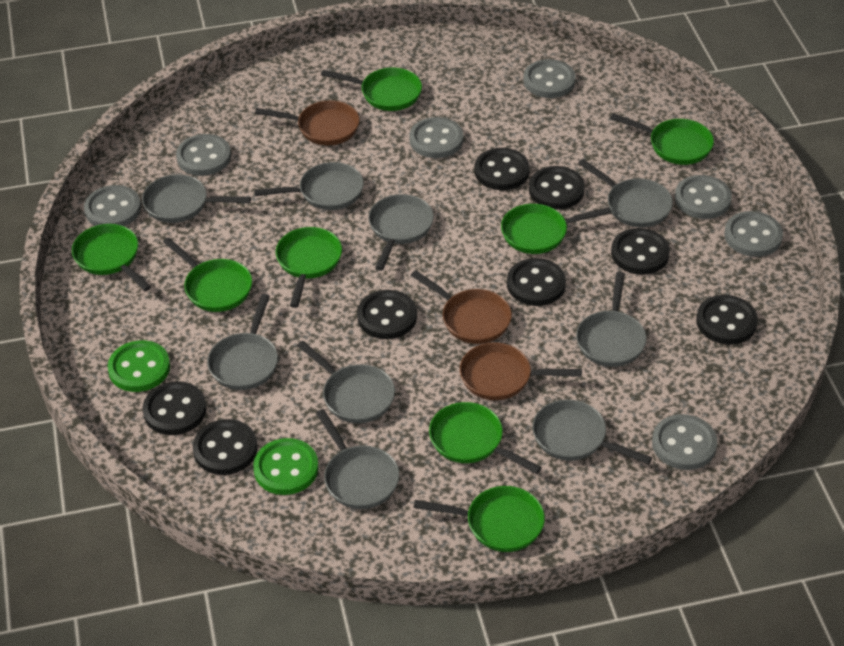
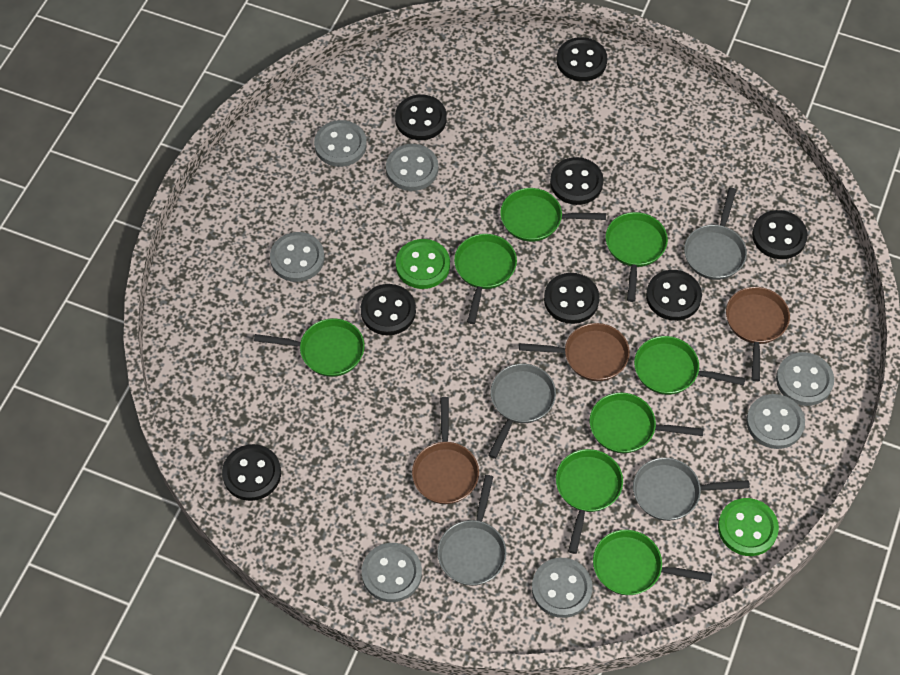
grey pan: [142,174,251,223] [207,294,278,390] [254,162,364,210] [297,341,395,423] [316,409,399,509] [368,194,434,271] [532,399,652,465] [576,272,646,367] [578,159,673,228] = 9 -> [437,475,507,586] [488,364,556,459] [633,458,750,521] [684,188,747,280] = 4

